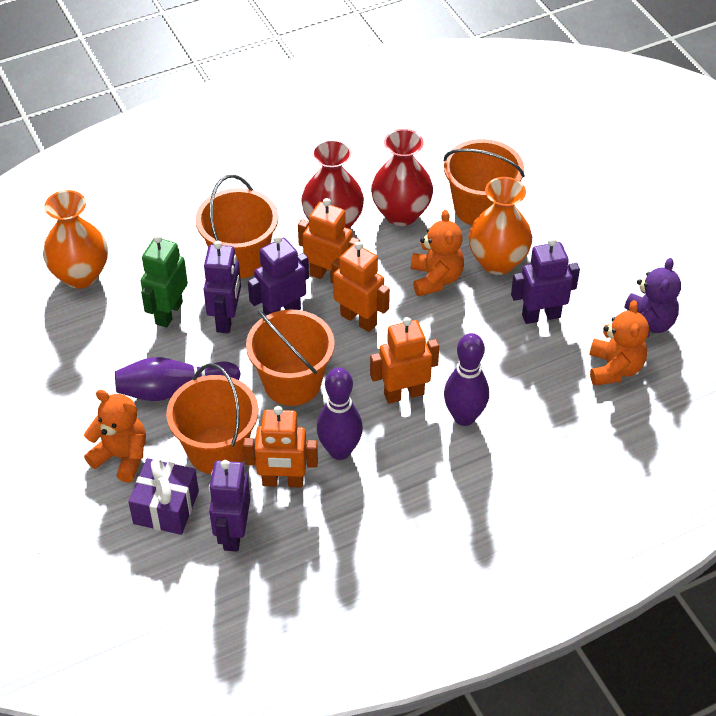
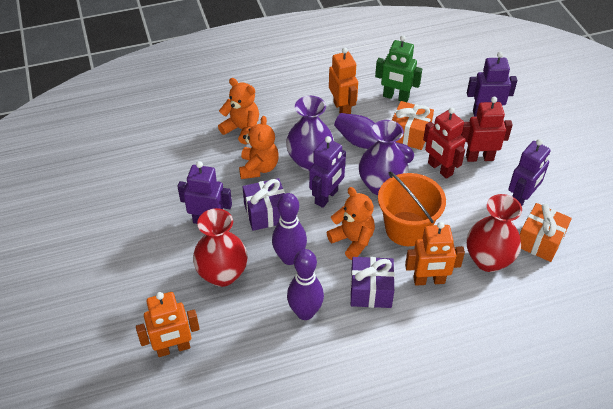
orange bucket: [166,363,258,474] [196,175,278,278] [246,310,335,406] [444,139,525,225] = 4 -> [378,172,446,246] = 1
orange gift: none = 0 -> [392,101,434,150] [520,203,572,262] = 2
orange robot: [243,406,318,488] [298,198,360,283] [332,241,390,332] [370,317,439,404] = 4 -> [136,292,200,357] [329,48,358,114] [405,222,465,286] = 3
orange vase: [43,190,108,289] [469,177,532,275] = 2 -> none = 0
purple gift: [128,458,199,535] = 1 -> [243,178,285,231] [350,257,395,308] = 2
purple teddy bear: [625,258,681,337] = 1 -> none = 0
purple vase: none = 0 -> [286,96,334,171] [359,120,408,195] = 2
red robot: none = 0 -> [423,108,466,179] [461,97,513,162] = 2

